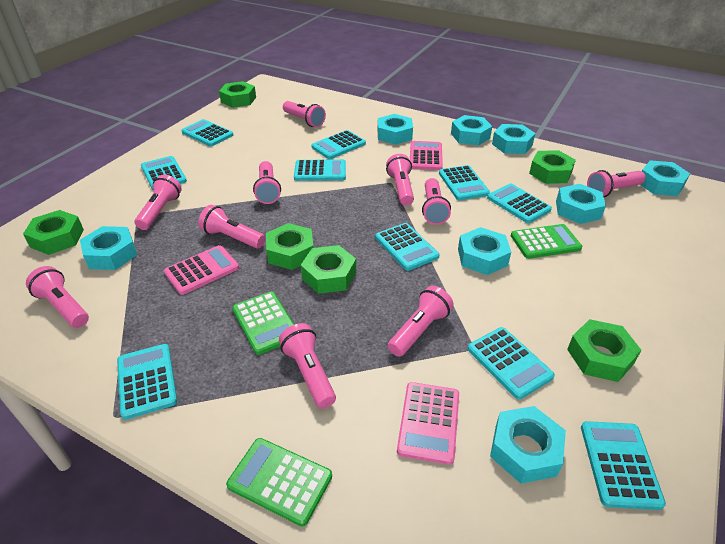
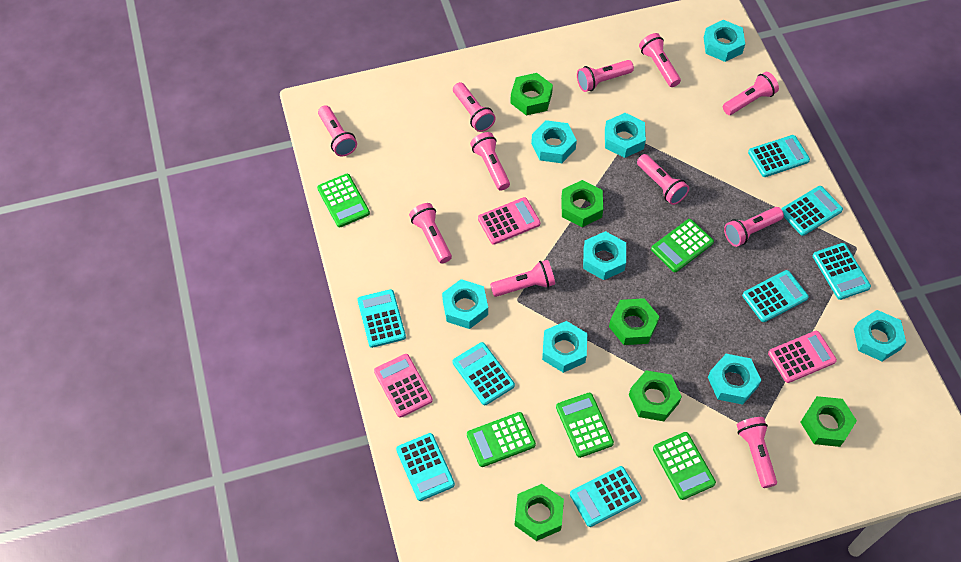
green calculator: [226,438,332,526] [232,292,294,355] [511,224,582,259] = 3 -> [317,174,370,227] [467,412,536,467] [556,393,614,458] [651,219,714,272] [653,432,716,500] = 5
pink flashlight: [26,266,89,328] [135,174,181,230] [198,205,265,248] [253,161,281,204] [279,323,336,408] [283,101,326,127] [386,154,414,206] [388,286,454,357] [422,178,451,225] [587,170,645,197] = 10 -> [318,105,357,156] [409,203,452,263] [453,82,496,132] [470,132,510,191] [490,260,555,297] [577,60,634,92] [637,154,689,205] [639,33,681,87] [723,72,779,115] [724,207,784,247] [737,417,777,488] = 11
turquoise calculator: [117,344,177,420] [141,156,187,191] [181,119,233,146] [294,159,346,181] [311,130,366,159] [375,223,440,271] [439,165,490,200] [468,327,555,400] [487,183,552,223] [581,421,666,510] = 10 -> [357,289,406,348] [396,433,455,501] [453,342,515,405] [570,466,642,527] [742,270,809,322] [748,135,810,177] [781,186,843,236] [813,243,871,300] = 8

